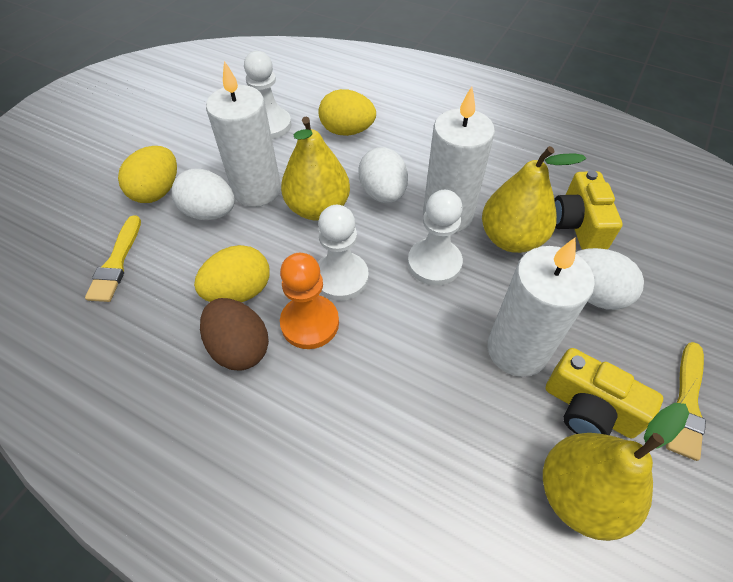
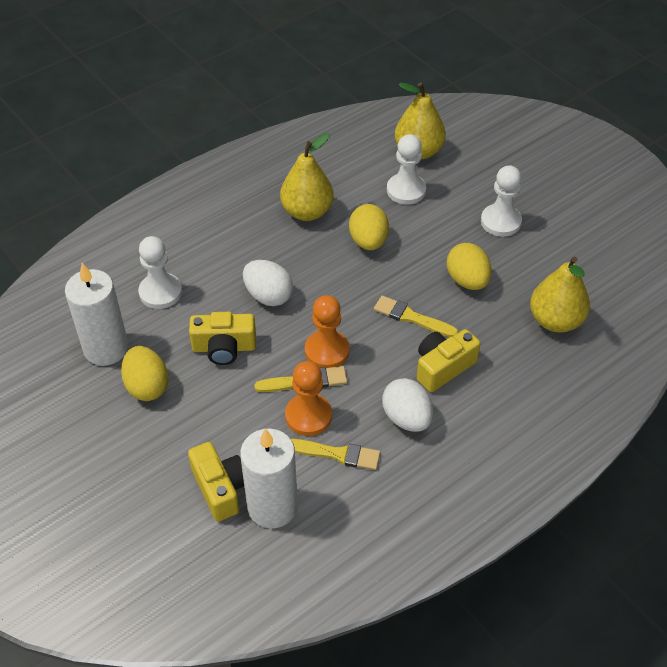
brown egg: [200,298,269,371] = 1 -> none = 0
orange pawn: [280,253,339,349] = 1 -> [285,361,332,436] [305,295,349,368] = 2
white candle: [206,61,281,207] [423,86,495,232] [487,238,595,377] = 3 -> [65,263,129,366] [240,428,298,528] = 2
white egg: [172,169,235,220] [358,147,408,203] [575,248,644,310] = 3 -> [243,260,293,306] [382,378,433,432] = 2
yellow brush: [85,215,141,302] [666,342,706,461] = 2 -> [254,366,347,392] [291,438,380,470] [374,296,458,337] = 3
yellow camera: [546,348,663,438] [554,170,623,250] = 2 -> [188,442,244,521] [189,312,256,365] [417,329,481,392] = 3

